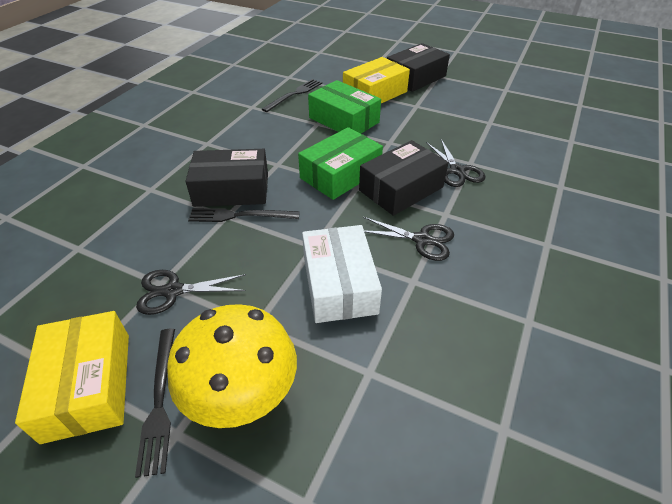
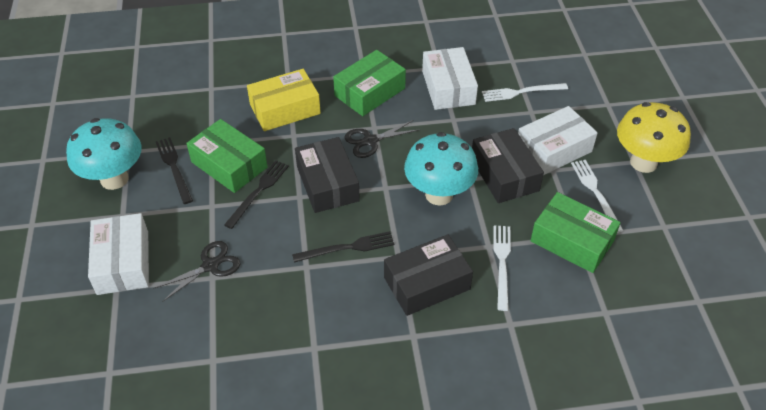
black scissors: [136,270,246,315] [363,217,454,261] [426,139,486,187] = 3 -> [153,241,241,302] [345,120,420,158] = 2
green box: [298,127,383,200] [308,80,381,134] = 2 -> [186,119,268,193] [333,50,406,116] [530,192,621,273] = 3
turquoise mushroom: none = 0 -> [66,118,142,190] [404,132,478,206] = 2
white box: [302,225,382,323] = 1 -> [88,213,149,295] [422,47,478,110] [518,106,598,175] = 3
white fork: none = 0 -> [482,83,568,102] [494,225,511,311] [571,160,623,233] = 3
yellow box: [15,311,129,444] [343,57,410,103] = 2 -> [247,69,321,131] = 1

